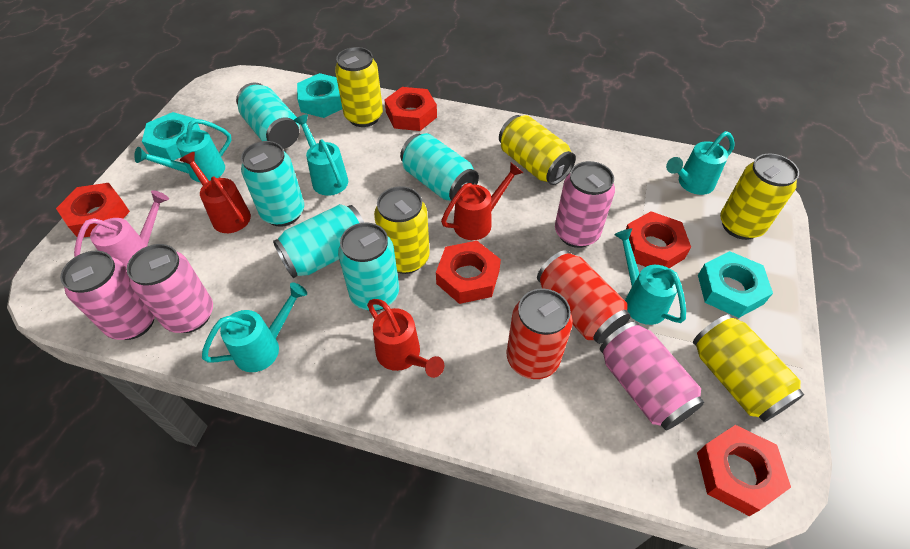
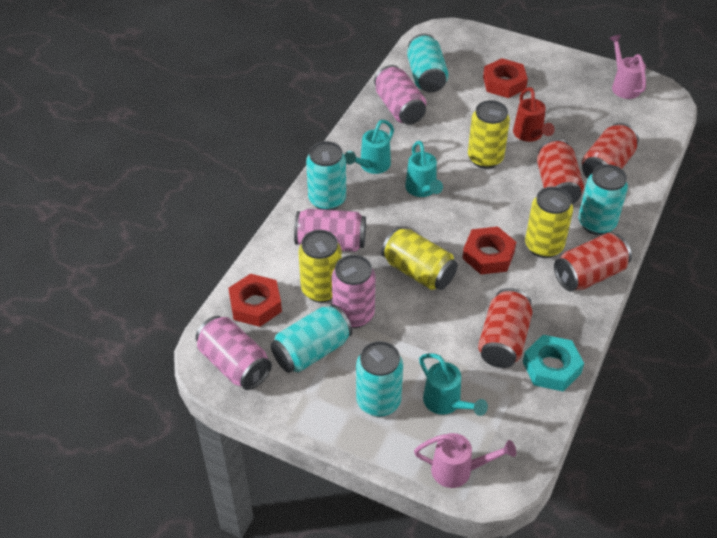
pink watering can: [74,190,169,268] = 1 -> [414,433,516,488] [609,34,646,99] = 2
red can: [506,289,573,379] [537,250,630,344] = 2 -> [478,288,533,368] [537,139,584,204] [554,233,632,291] [582,123,639,179] = 4
red nut: [56,183,130,238] [385,87,437,131] [436,241,501,304] [626,211,691,268] [697,425,791,516] = 5 -> [228,274,282,327] [462,226,516,275] [483,58,528,98] = 3
red watering can: [180,152,251,233] [367,299,444,378] [441,163,523,240] = 3 -> [513,87,555,142] = 1
turquoise nut: [142,112,200,161] [297,73,342,118] [698,251,773,318] = 3 -> [523,335,584,392] = 1
turquoise watering can: [134,119,232,182] [202,283,307,372] [293,114,348,196] [614,228,686,325] [666,131,735,195] = 5 -> [344,120,394,174] [405,141,443,197] [419,353,488,416] = 3
yellow can: [335,47,383,127] [374,186,430,274] [499,115,576,185] [693,314,804,422] [720,153,799,240] = 5 -> [298,230,342,303] [381,227,458,290] [468,100,510,169] [525,187,573,258] = 4

